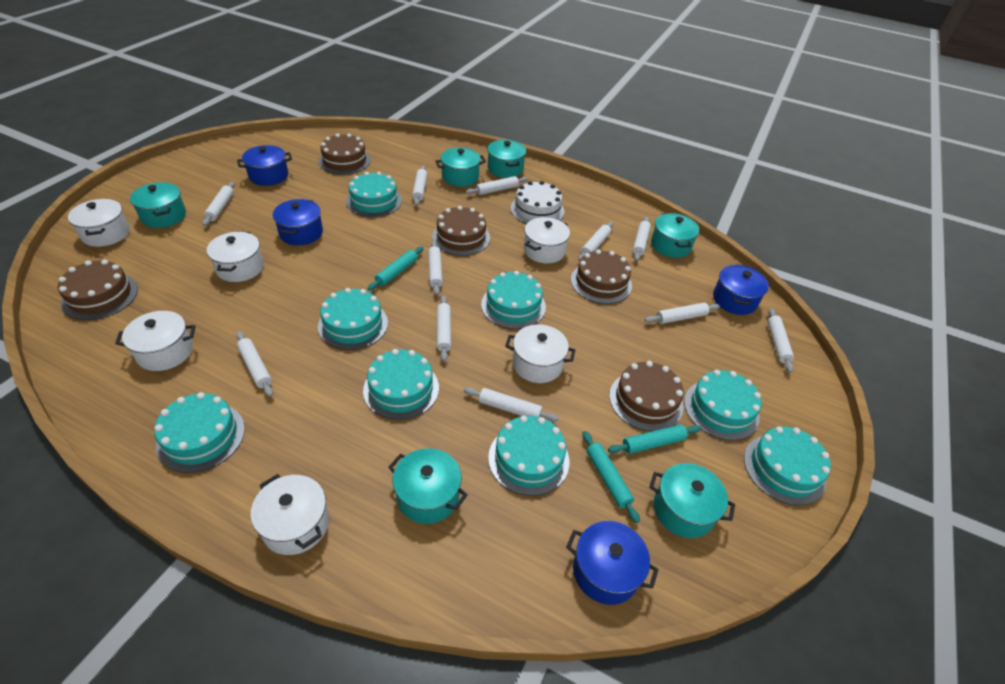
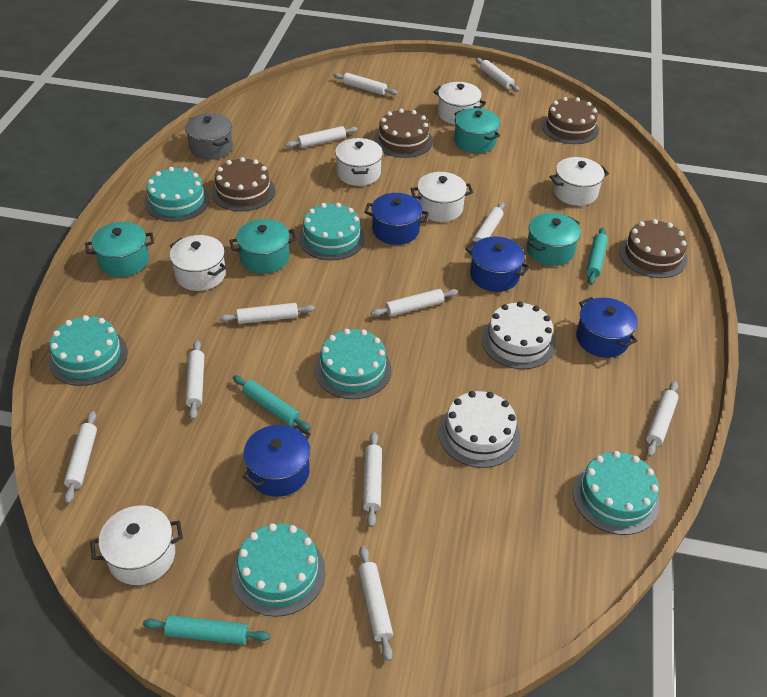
brown cake: [58,260,138,320] [319,134,371,175] [432,206,490,256] [571,249,632,304] [609,361,684,431] = 5 -> [212,157,275,211] [374,109,433,158] [541,97,599,144] [619,219,687,278] = 4
grey pot: none = 0 -> [185,113,233,160] = 1
turquoise cake: [154,392,245,473] [318,288,388,350] [346,172,402,217] [363,349,439,420] [481,271,546,329] [488,415,569,496] [684,370,762,441] [744,426,831,506] = 8 -> [49,315,128,386] [144,167,210,222] [232,523,325,617] [299,203,365,260] [315,329,392,399] [572,451,660,535] = 6
turquoise pot: [130,182,186,228] [388,448,468,524] [435,147,486,187] [487,140,526,178] [649,463,735,538] [651,213,700,258] = 6 -> [85,222,154,277] [229,219,297,274] [454,108,500,153] [526,213,581,266] = 4
white cake: [511,181,564,224] = 1 -> [438,391,520,468] [481,301,556,369] = 2

